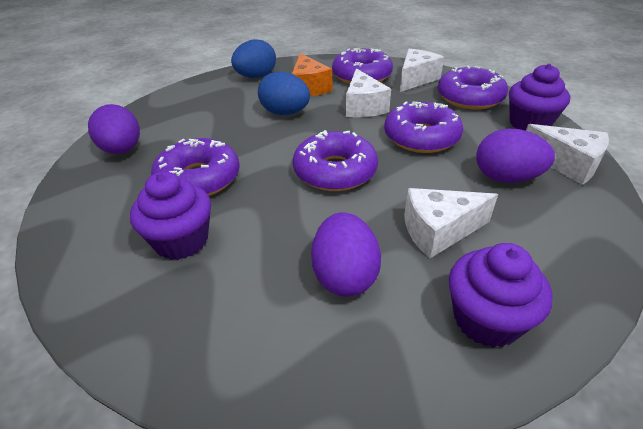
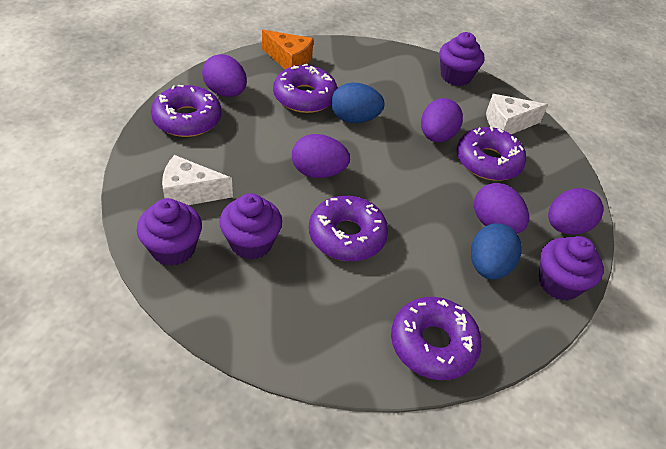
purple cupcake: [130,171,211,260] [449,243,553,348] [509,64,570,131] = 3 -> [137,198,202,266] [219,193,282,260] [440,32,484,86] [539,236,604,301] = 4
purple egg: [88,104,140,154] [311,212,381,297] [476,129,555,183] = 3 -> [202,54,247,97] [292,134,350,178] [421,98,463,142] [474,183,529,234] [548,188,603,235] = 5
white cheese: [346,68,391,117] [400,49,444,92] [404,188,498,258] [526,124,609,185] = 4 -> [162,155,233,205] [486,94,548,134] = 2

